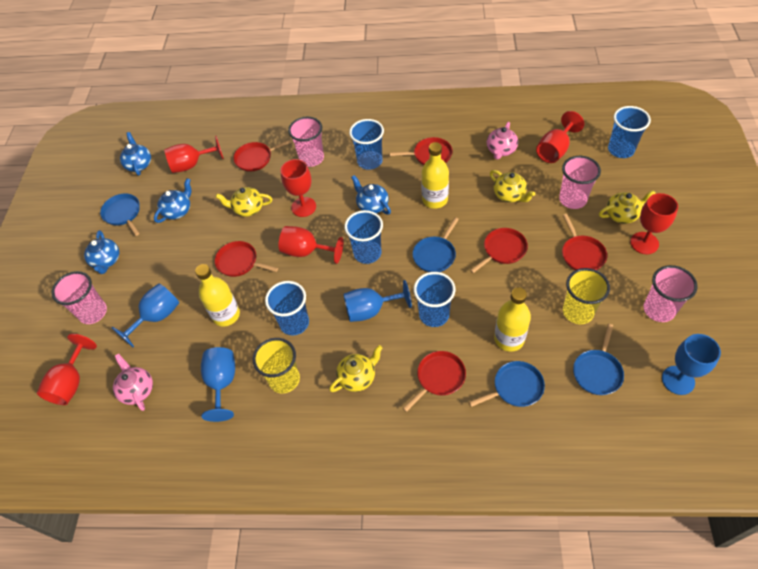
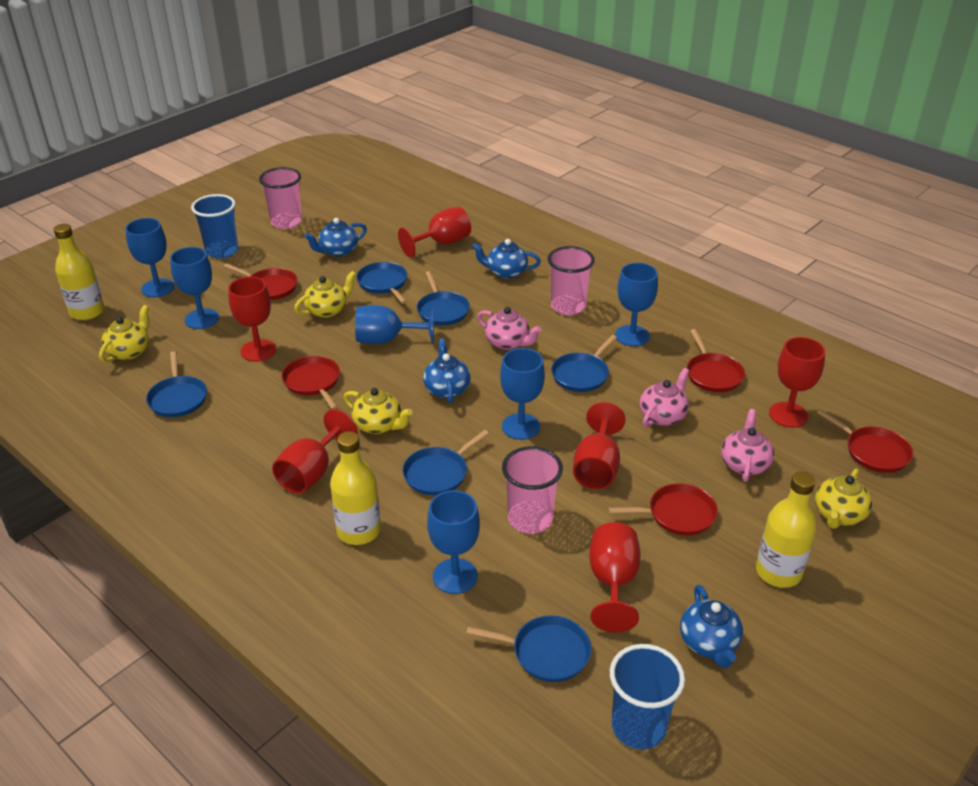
blue cup: [265,281,309,335] [344,210,383,264] [349,119,384,170] [414,272,456,327] [608,106,651,158] = 5 -> [191,194,238,258] [610,644,685,750] = 2
blue goblet: [111,283,179,347] [201,347,235,422] [344,280,412,322] [662,334,721,395] = 4 -> [125,218,175,297] [170,247,219,329] [355,305,434,344] [427,490,480,594] [500,348,545,440] [615,263,658,346] = 6
blue pan: [100,193,140,236] [413,217,459,272] [469,361,545,407] [573,324,624,395] = 4 -> [146,351,207,417] [356,262,407,304] [402,430,489,495] [417,271,470,325] [466,615,591,682] [551,335,617,392] = 6
pink cup: [52,271,107,324] [288,117,324,167] [559,156,601,209] [644,265,698,322] = 4 -> [259,167,302,229] [502,446,563,534] [548,246,595,315] = 3
pink teapot: [113,354,153,411] [487,122,518,160] = 2 -> [477,307,542,350] [640,368,689,427] [721,409,774,482] = 3
red pan: [215,241,278,277] [234,139,292,172] [390,137,453,165] [403,351,466,412] [470,228,528,273] [562,214,607,270] = 6 -> [223,263,298,300] [282,356,340,409] [608,483,718,535] [687,329,745,392] [817,409,913,473] = 5
yellow cup: [253,338,300,393] [563,268,610,324] = 2 -> none = 0

